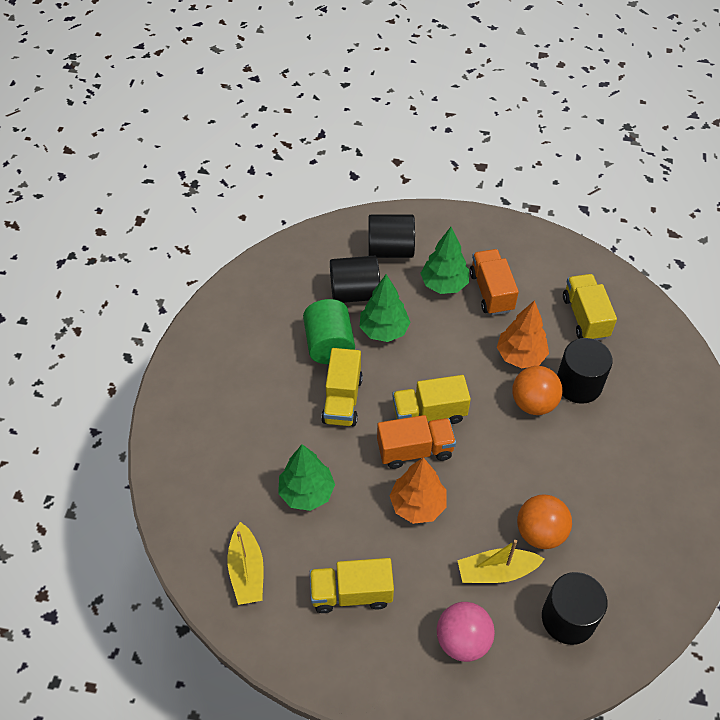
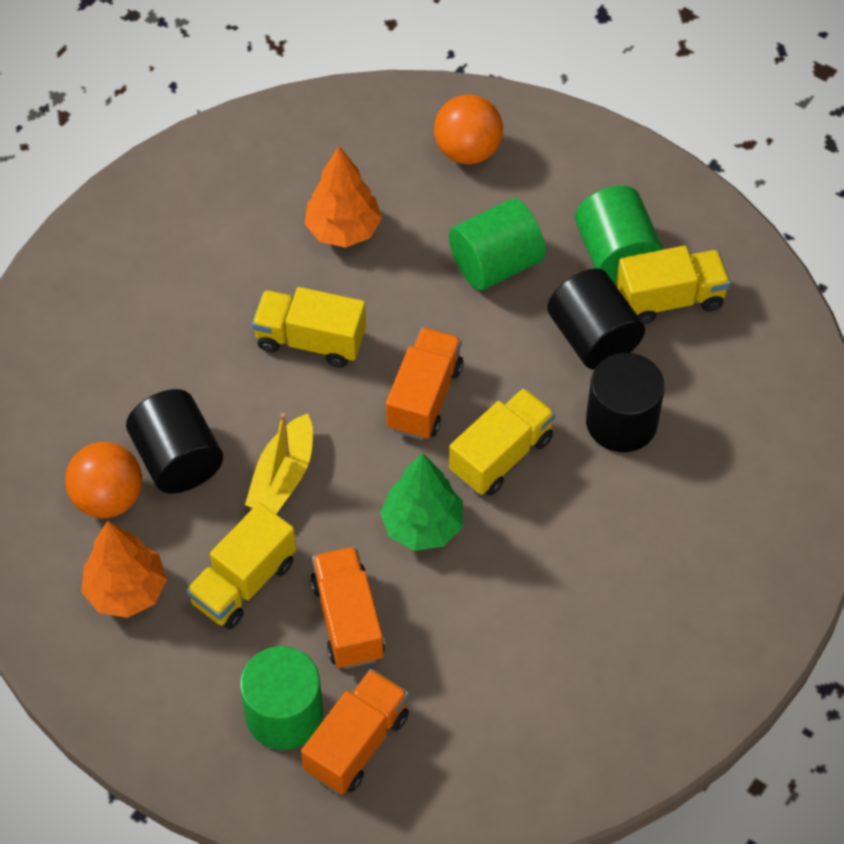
black cylinder: [330,256,380,303] [368,214,415,258] [542,572,607,645] [557,338,613,404] = 4 -> [126,389,223,493] [547,268,645,370] [586,353,665,452] = 3
green cylinder: [303,299,355,364] = 1 -> [240,646,323,750] [449,198,546,290] [575,185,663,284] = 3
green tree: [278,444,335,511] [360,274,410,342] [420,227,469,294] = 3 -> [380,453,463,551] = 1
orange truck: [377,415,456,469] [469,249,519,315] = 2 -> [301,669,409,794] [310,546,385,669] [386,327,463,440] = 3
pink ball: [437,602,495,662] = 1 -> none = 0
yellow boat: [227,522,264,605] [457,540,544,583] = 2 -> [245,413,313,514] = 1

